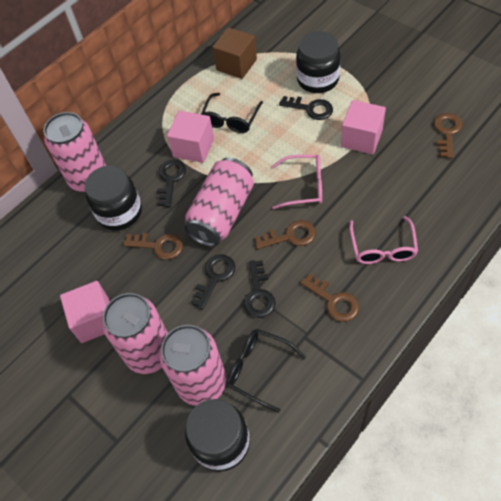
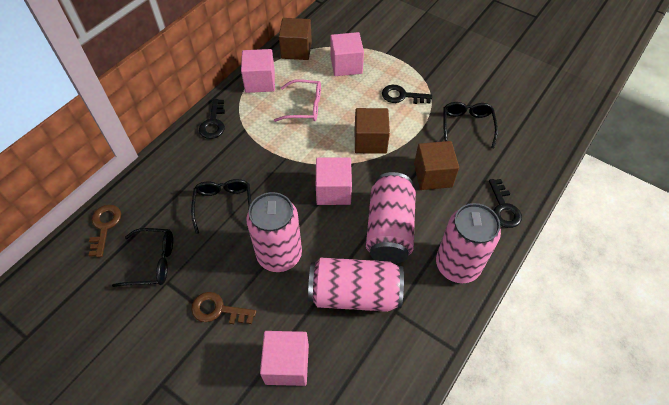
black glasses: [201,93,263,133] [226,329,306,413] = 2 -> [112,228,173,287] [191,179,251,234] [443,102,498,148] = 3
black jar: [85,166,142,231] [185,399,250,471] [296,31,341,93] = 3 -> none = 0
black key: [158,160,186,207] [191,254,235,310] [243,260,276,318] [279,96,333,120] = 4 -> [199,99,225,139] [382,85,432,104] [489,179,522,228] = 3
brown cube: [213,27,257,79] = 1 -> [279,18,312,60] [355,108,390,154] [414,141,459,190] = 3
brown key: [123,233,183,260] [255,220,316,249] [301,274,359,322] [434,113,462,158] = 4 -> [89,205,121,257] [191,292,256,324] = 2
pink cube: [60,281,110,343] [167,111,214,163] [341,100,386,155] = 3 -> [241,49,275,93] [260,331,309,386] [316,157,352,205] [330,32,364,76] = 4
pink glasses: [272,155,322,209] [349,216,418,264] = 2 -> [274,79,321,122] = 1

